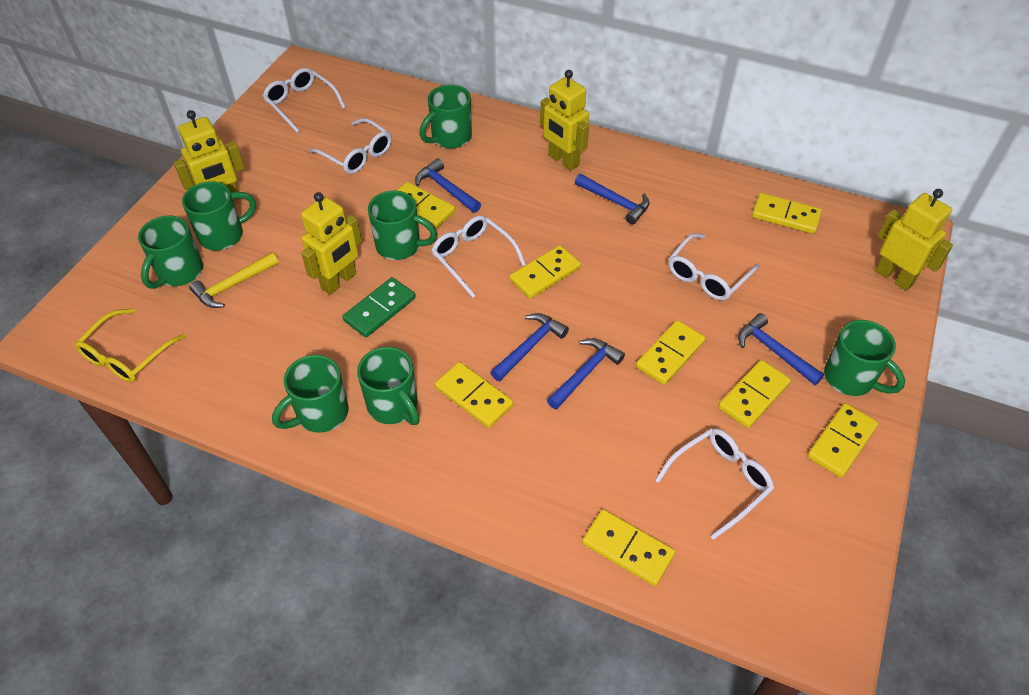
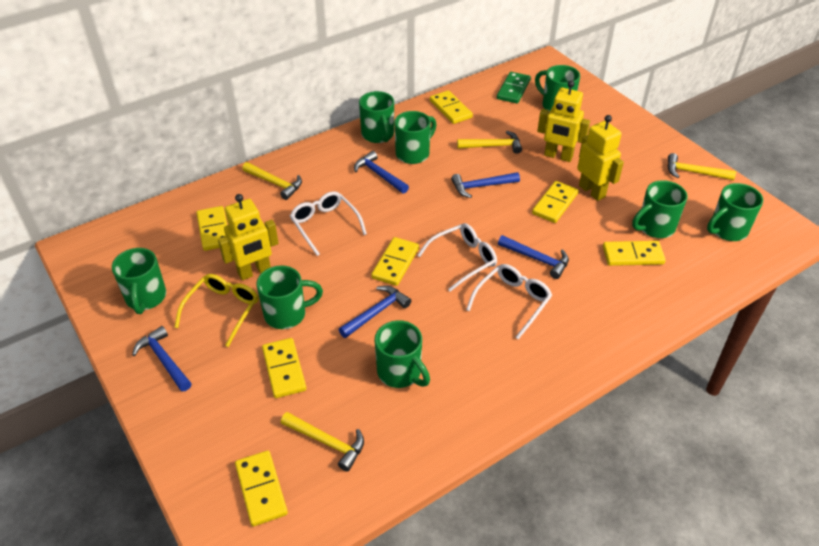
green mug: [138,215,203,289] [182,181,256,250] [272,355,349,433] [357,347,420,425] [368,191,437,260] [419,85,472,149] [824,320,905,396] = 7 -> [112,248,166,314] [257,266,323,329] [359,91,394,143] [375,320,430,388] [395,111,437,164] [535,65,580,112] [632,180,687,238] [707,183,763,241] = 8
white glasses: [262,68,346,133] [309,118,392,174] [431,215,526,298] [655,428,774,540] [668,233,760,301] = 5 -> [290,191,367,256] [417,223,497,292] [466,264,552,339] = 3
yellow domino: [397,182,455,229] [435,362,513,428] [509,245,581,299] [582,509,675,586] [636,320,706,385] [718,360,791,428] [752,193,822,234] [807,403,878,478] = 8 -> [196,206,227,251] [235,451,288,526] [262,338,306,398] [371,237,419,286] [430,90,473,124] [532,181,579,223] [603,241,666,266] = 7
yellow hammer: [189,252,279,308] = 1 -> [242,162,302,200] [281,412,364,472] [457,131,522,154] [668,153,736,180] = 4
yellow robot: [174,110,245,201] [301,192,362,295] [540,70,589,171] [875,189,953,291] = 4 -> [218,194,279,280] [537,80,590,162] [577,115,624,201] = 3

